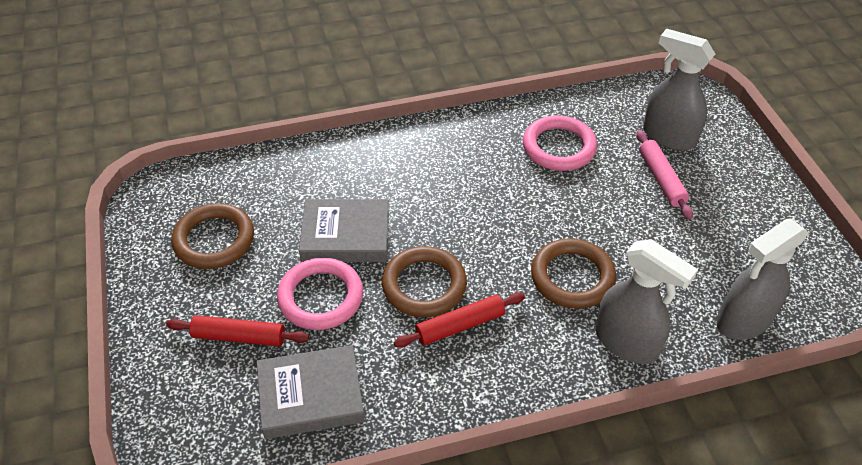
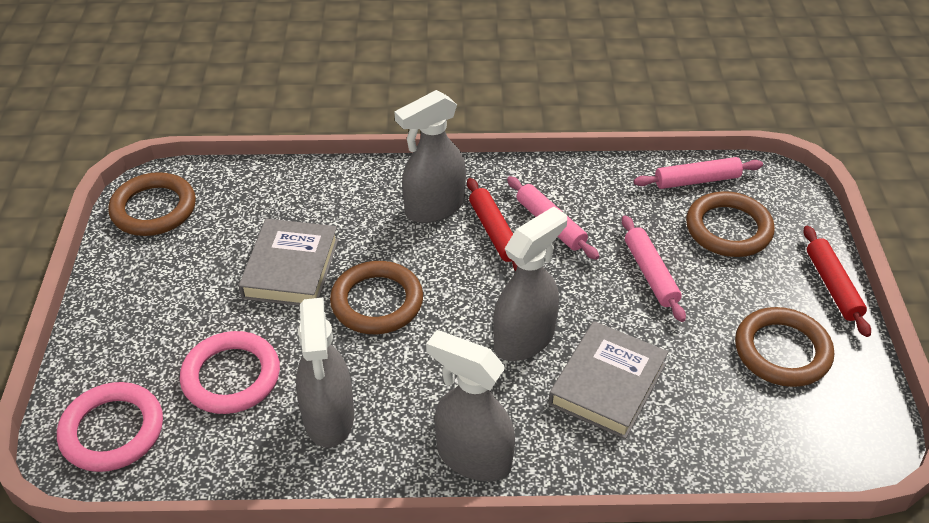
brown ring: [171,203,254,269] [382,246,467,317] [531,238,616,309] = 3 -> [108,172,196,236] [330,261,423,334] [686,191,775,257] [735,307,834,387] = 4
grey spray bottle: [596,239,698,364] [643,29,715,150] [716,218,809,340] = 3 -> [296,298,354,448] [394,90,466,223] [426,330,515,482] [493,206,567,361] = 4
pink rolling pin: [636,130,693,219] = 1 -> [507,176,599,260] [622,215,686,322] [634,157,763,189] = 3

